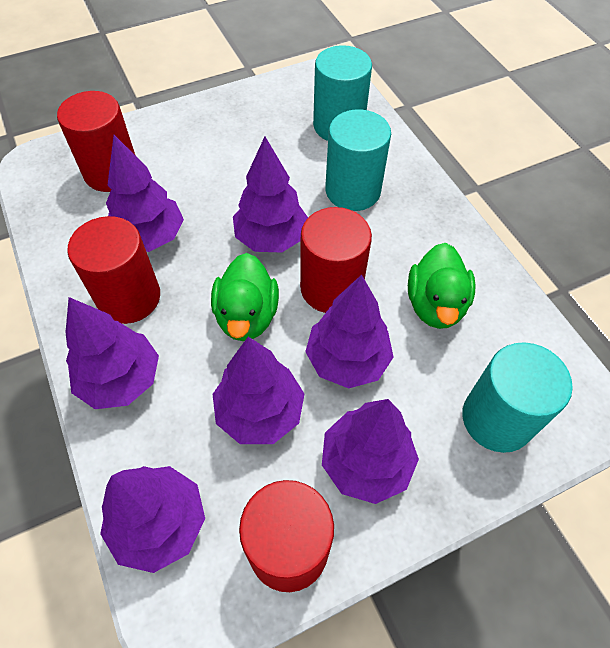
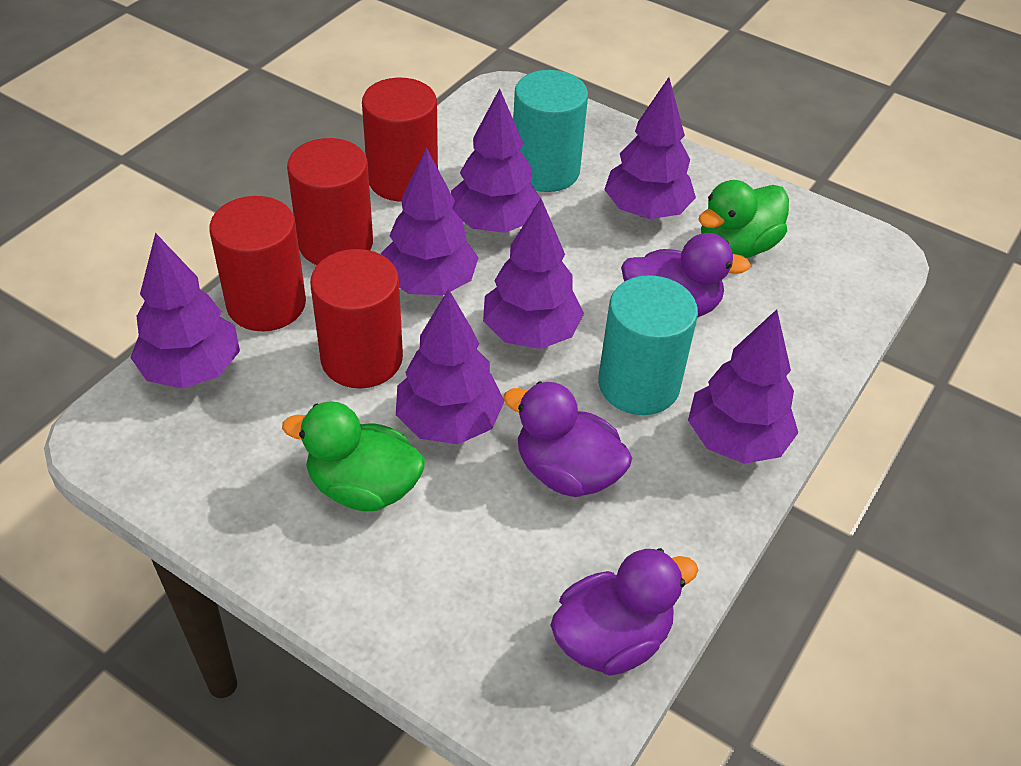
purple duck: none = 0 -> [503,381,632,497] [550,548,698,676] [621,233,751,318] = 3
turquoise cylinder: [313,45,372,141] [325,109,391,211] [462,342,573,453] = 3 -> [513,70,588,192] [598,275,698,415] = 2

